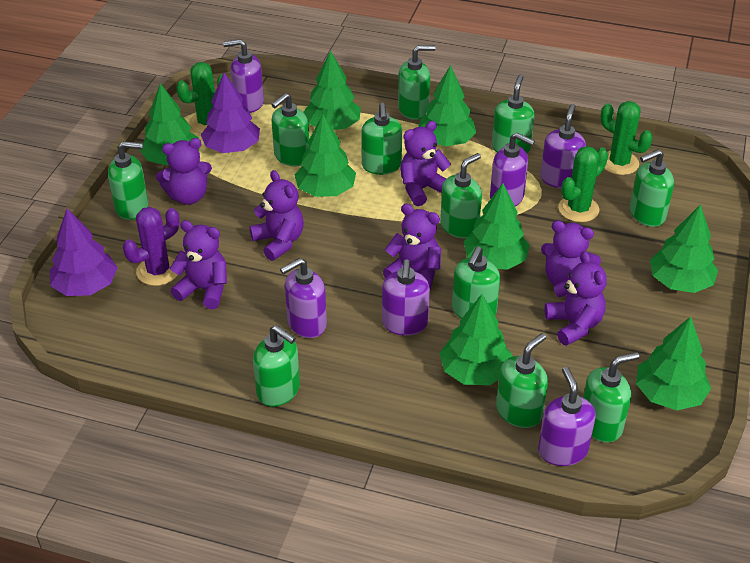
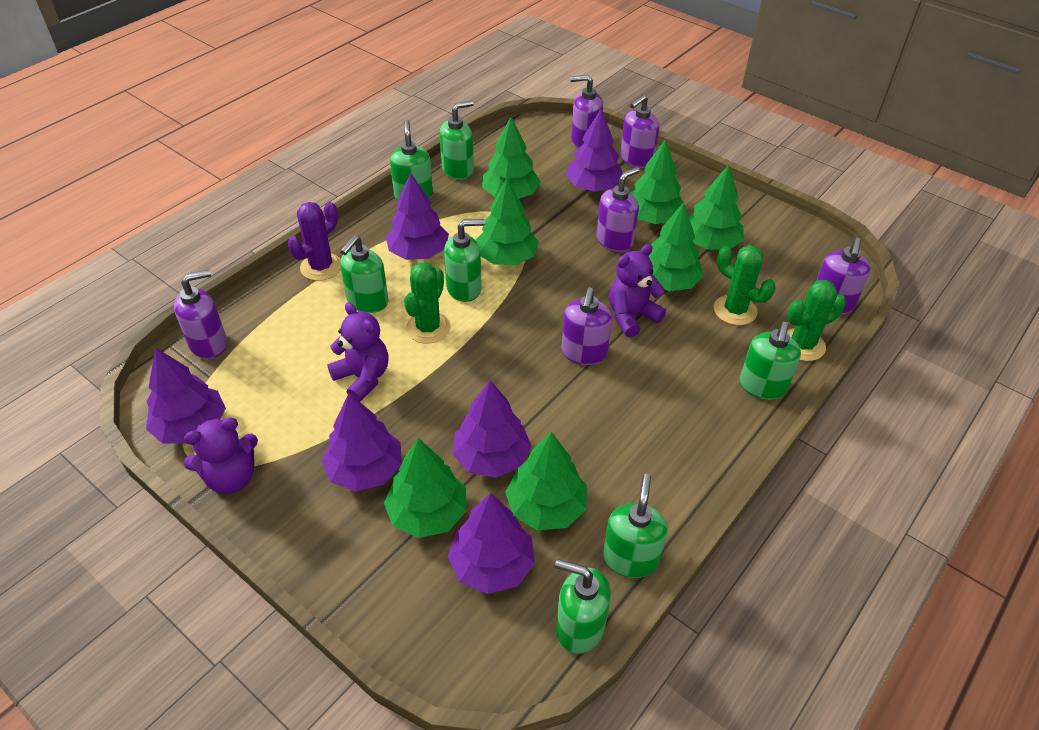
green soap dispenser: [108,141,148,220] [253,325,300,407] [271,93,309,166] [361,103,402,175] [398,45,436,120] [440,153,482,239] [452,246,500,319] [492,74,535,153] [496,333,548,428] [583,352,639,442] [630,149,674,227] = 11 -> [340,235,389,313] [390,120,433,200] [439,100,474,180] [444,219,485,302] [555,559,611,654] [603,474,668,578] [740,322,801,400] = 7
green tree: [140,83,199,165] [295,114,356,197] [303,50,361,130] [418,65,476,146] [440,294,512,385] [464,183,530,270] [636,317,711,410] [650,204,718,293] = 8 -> [384,438,467,538] [476,179,539,265] [482,117,541,199] [505,432,587,530] [630,139,683,224] [648,203,703,291] [688,165,744,250] = 7
purple teddy bear: [156,138,212,205] [170,220,227,309] [250,170,304,261] [383,204,441,289] [400,121,451,206] [541,220,601,286] [544,251,607,346] = 7 -> [184,417,258,494] [327,302,389,402] [609,244,666,338] = 3
purple tree: [50,209,118,296] [201,72,260,153] = 2 -> [146,348,226,443] [322,393,402,491] [386,173,449,260] [448,493,535,594] [453,380,531,478] [566,109,622,192] = 6

